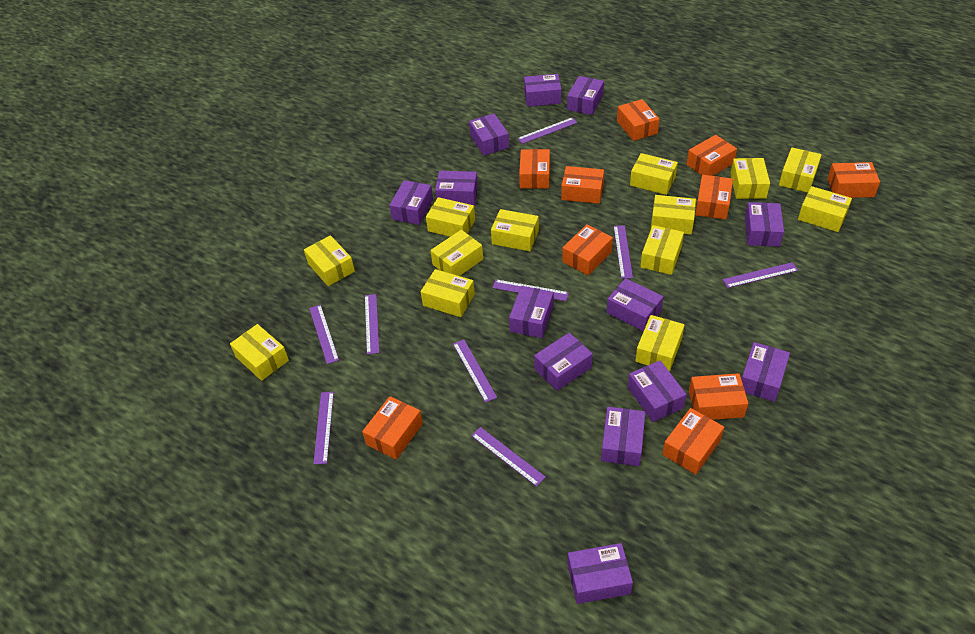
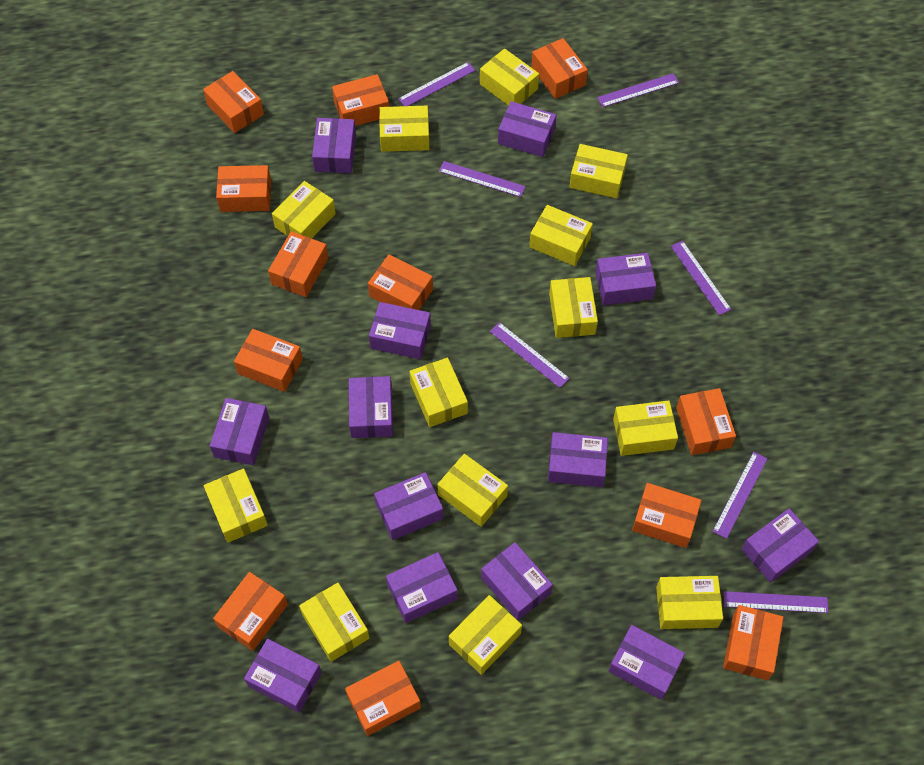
orange box: [362,396,423,460] [519,149,550,189] [561,166,604,204] [562,224,613,275] [617,99,660,141] [662,408,724,475] [687,135,737,176] [689,373,748,420] [695,175,733,220] [827,162,880,198] = 10 -> [203,71,264,133] [213,572,288,651] [216,165,271,212] [234,329,303,392] [268,231,328,297] [332,74,389,126] [345,661,421,736] [368,254,433,310] [531,38,588,99] [632,483,701,548] [676,388,736,455] [723,605,784,680] = 12
purple ruler: [309,305,339,364] [313,392,334,464] [365,294,379,354] [453,339,497,403] [471,427,546,487] [492,279,569,301] [517,117,578,144] [614,225,633,279] [723,262,798,288] = 9 -> [398,62,475,106] [439,161,526,197] [490,322,570,388] [597,73,679,107] [671,241,731,315] [712,452,767,539] [724,591,828,613] = 7

